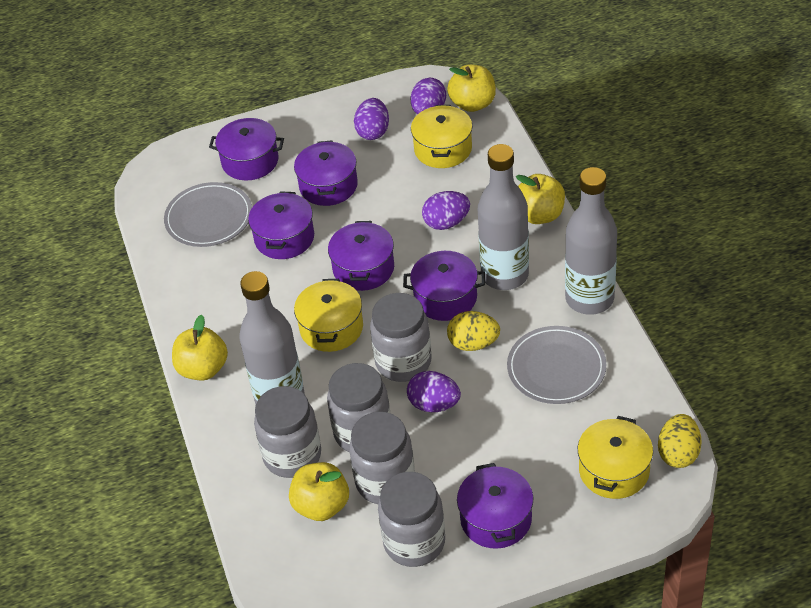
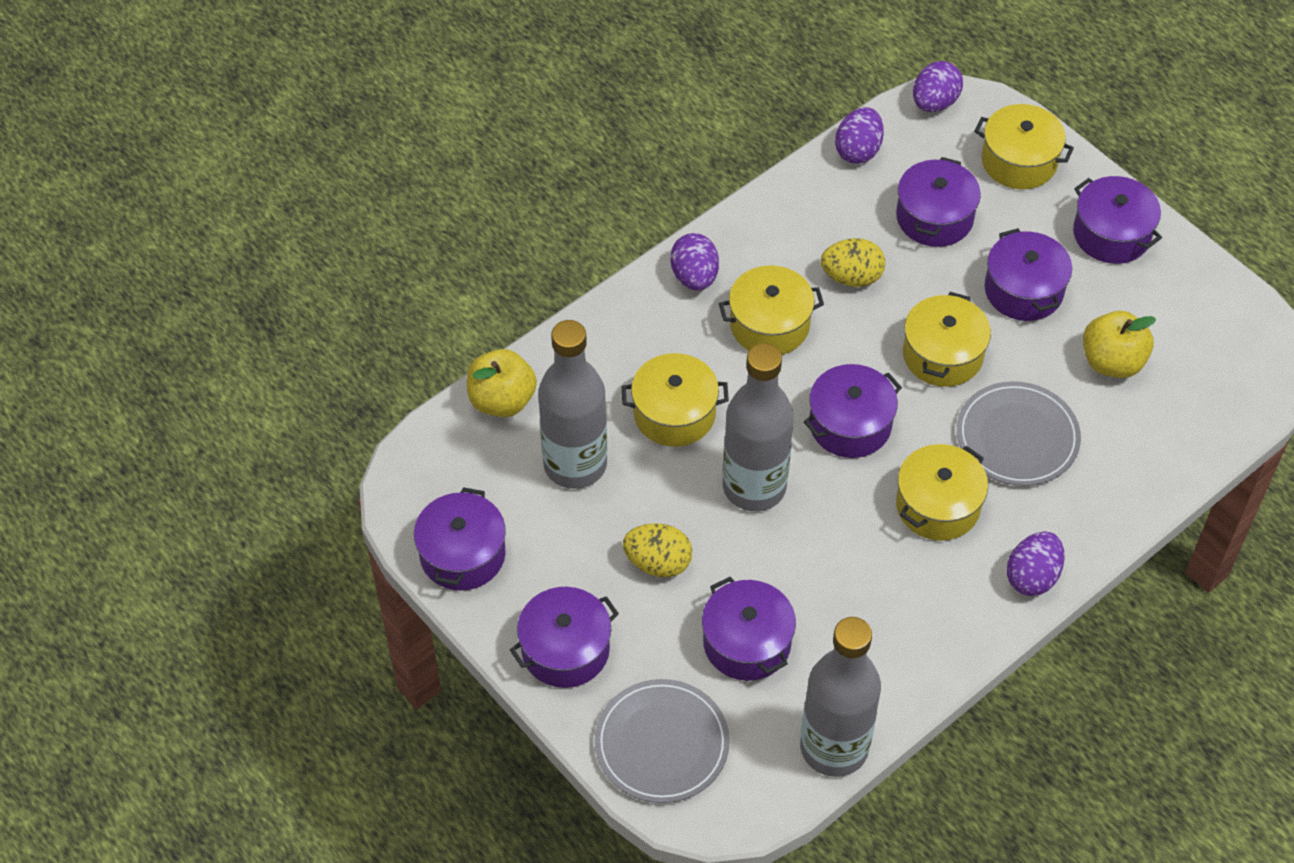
grey jar: [254,386,321,478] [327,363,390,452] [349,412,415,504] [370,293,432,382] [378,472,445,567] = 5 -> none = 0
purple pot: [209,118,284,180] [248,191,314,259] [294,140,358,206] [328,221,394,291] [403,251,485,321] [457,463,533,549] = 6 -> [414,487,506,591] [510,587,619,688] [702,577,796,681] [804,364,902,458] [896,157,981,247] [985,228,1072,321] [1073,176,1162,264] = 7
yellow apple: [172,315,228,380] [289,462,349,521] [447,64,496,112] [516,174,565,224] = 4 -> [467,349,537,417] [1083,311,1156,378] = 2
yellow pot: [294,279,363,352] [411,105,473,168] [578,416,653,499] = 3 -> [622,353,729,447] [719,265,824,355] [896,444,988,541] [903,292,991,387] [974,104,1074,189] = 5

